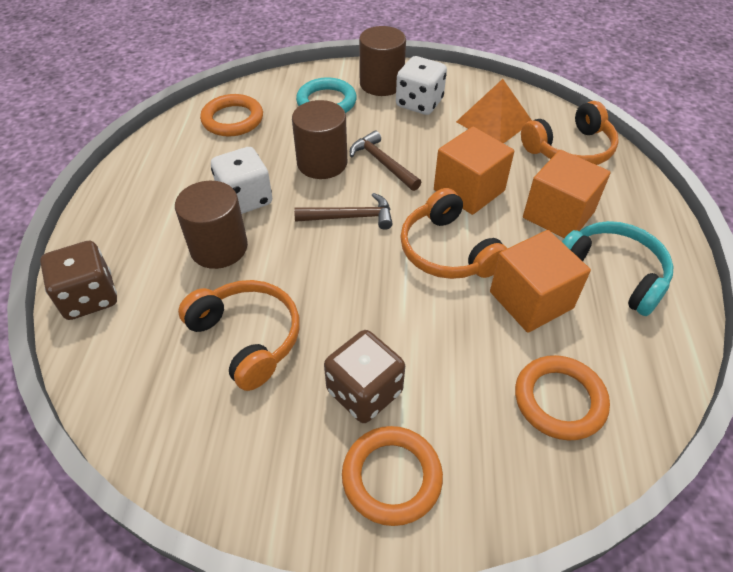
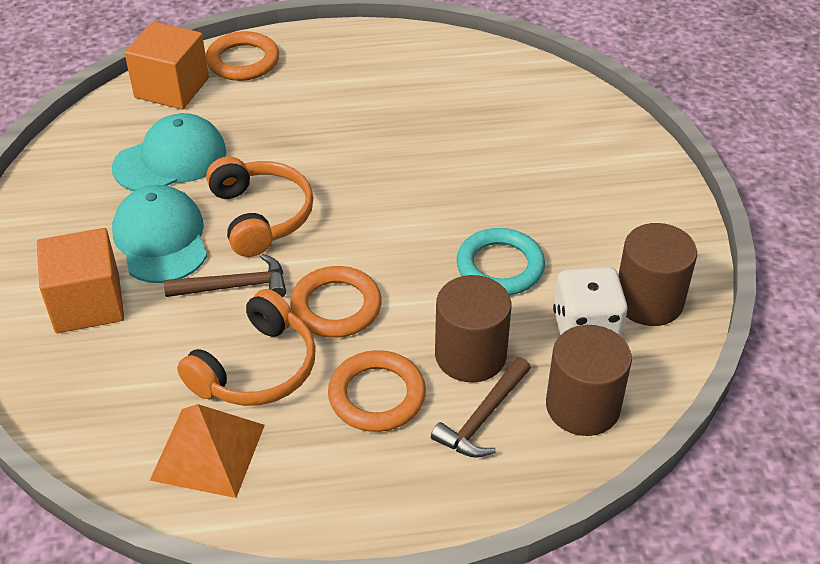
brown dice: [40,241,117,320] [324,330,405,423] = 2 -> none = 0
orange cube: [434,127,514,215] [490,230,591,333] [523,150,611,238] = 3 -> [37,228,124,333] [125,22,209,109] = 2
orange headphones: [178,280,300,391] [400,188,508,279] [521,101,619,165] = 3 -> [177,289,316,406] [206,156,314,257] = 2
turquoise cap: none = 0 -> [112,113,226,191] [112,185,207,283] = 2
turquoise headphones: [562,221,674,316] = 1 -> none = 0
white dice: [211,147,272,214] [396,56,447,115] = 2 -> [553,267,628,337] = 1

